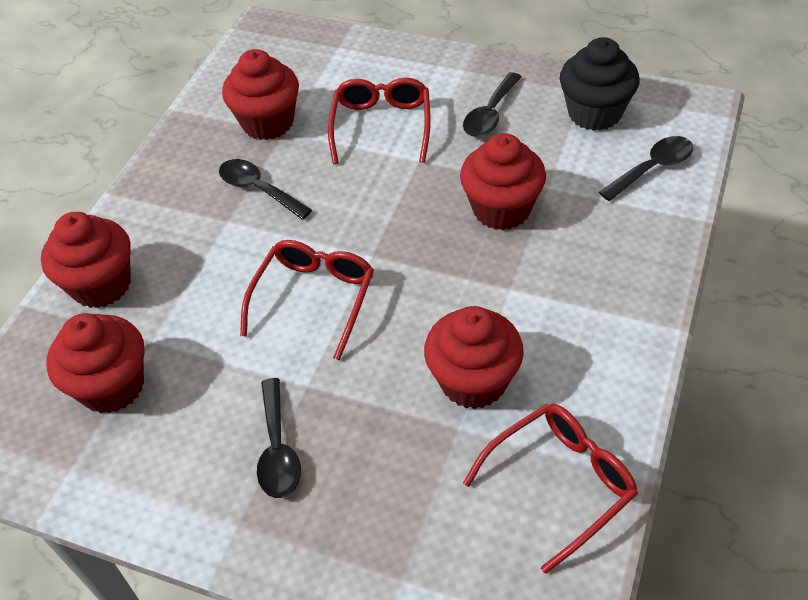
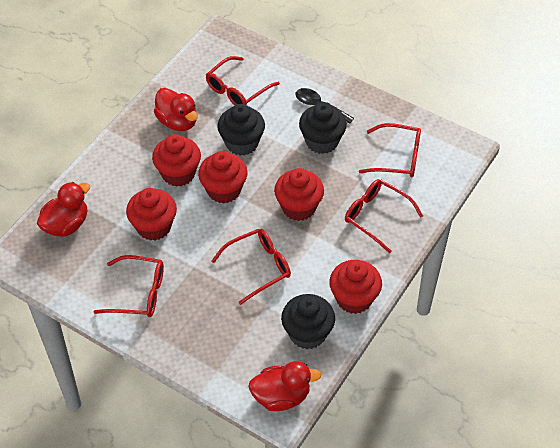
black cupcake: [560,37,639,131] = 1 -> [217,104,265,156] [281,294,335,349] [299,102,347,154] = 3
black spoon: [219,159,312,220] [257,378,301,498] [463,72,521,137] [599,136,693,201] = 4 -> [296,88,354,124] = 1
red duck: none = 0 -> [37,182,90,236] [154,88,198,131] [248,361,321,411] = 3
red glasses: [240,240,374,360] [328,78,431,164] [463,404,638,574] = 3 -> [94,255,164,317] [206,56,280,105] [212,229,291,305] [345,179,423,253] [359,123,421,178] = 5

